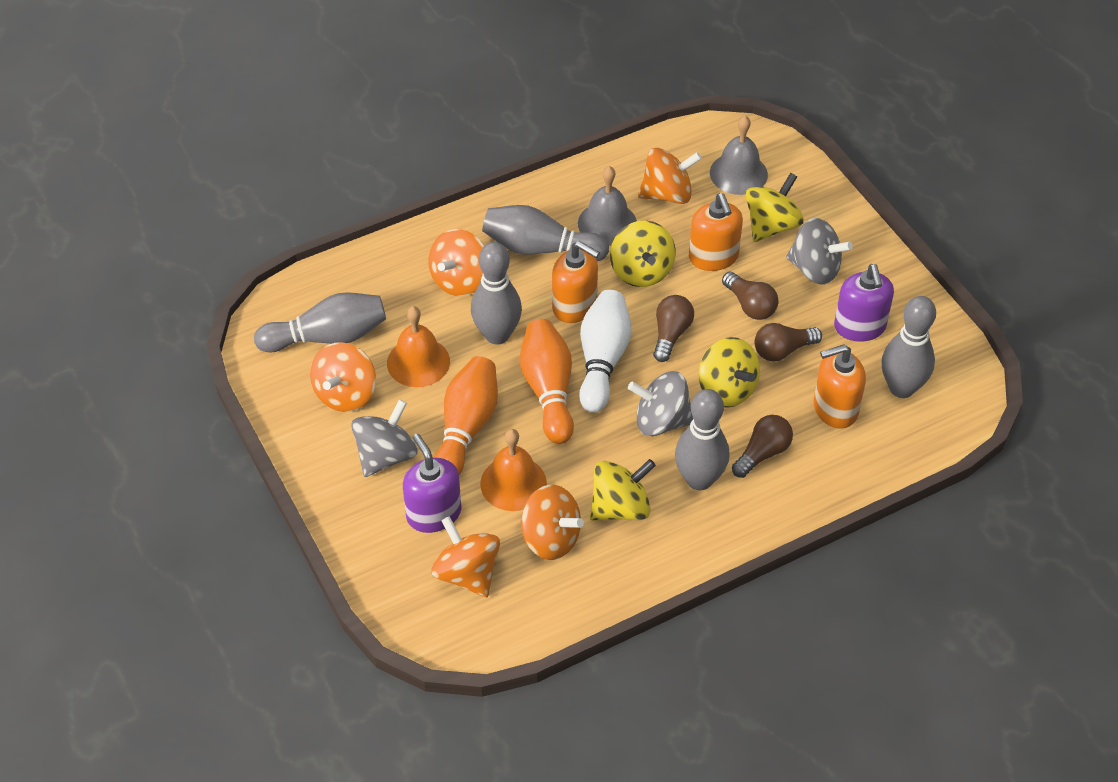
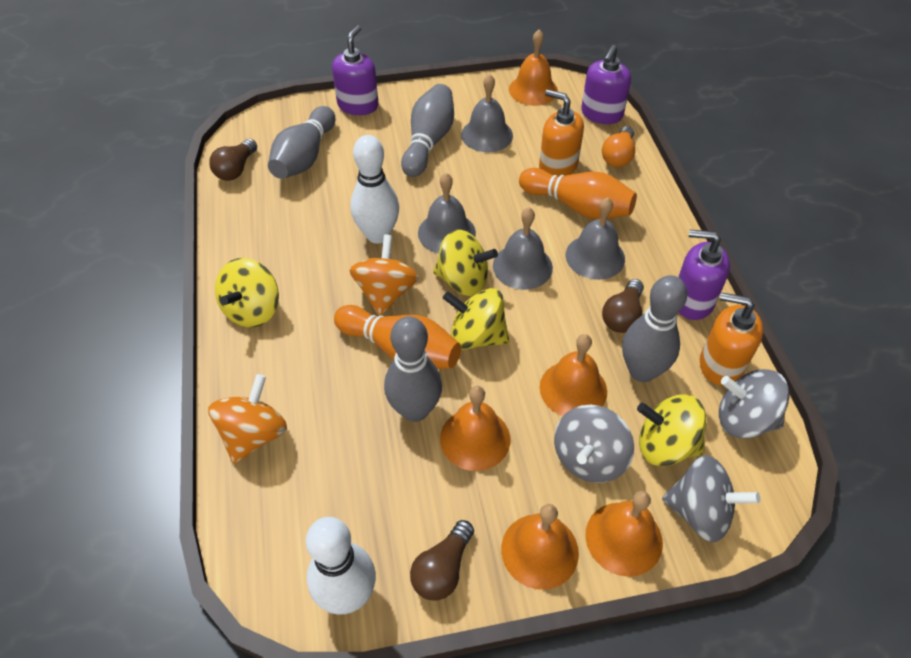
brown light bulb: [653,295,694,362] [722,271,779,320] [732,415,793,478] [754,323,822,361] = 4 -> [209,139,257,181] [410,520,474,601] [602,279,644,333] = 3
grey bell: [578,166,637,246] [710,116,768,195] = 2 -> [418,173,476,254] [461,74,513,152] [493,207,553,290] [566,198,625,280] = 4
grey bowling pin: [254,292,386,353] [471,242,522,345] [482,205,609,261] [675,389,730,490] [882,296,936,398] = 5 -> [268,106,336,179] [384,316,442,422] [401,84,454,177] [622,275,687,382] = 4
orange bell: [387,306,450,387] [480,429,547,511] = 2 -> [440,386,510,471] [501,504,579,590] [509,30,558,106] [540,334,607,416] [586,491,663,577] = 5
orange light bulb: none = 0 -> [602,126,635,167] = 1
orange soap dispenser: [552,241,600,323] [689,193,743,271] [813,344,866,429] = 3 -> [539,89,584,177] [700,292,763,386] = 2
orange spinning top: [310,342,376,412] [429,229,484,296] [432,516,500,597] [521,485,584,560] [638,148,702,204] = 5 -> [208,374,287,464] [349,234,419,316] = 2
purple soap dispenser: [403,434,461,533] [834,264,894,342] = 2 -> [332,25,379,115] [581,45,631,124] [678,230,730,320] = 3
white bowling pin: [579,290,631,413] = 1 -> [306,517,376,615] [351,135,399,243] = 2

